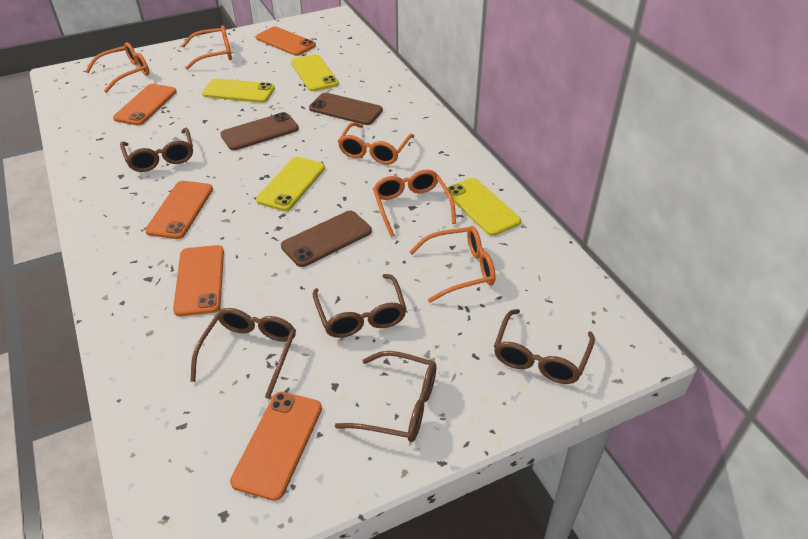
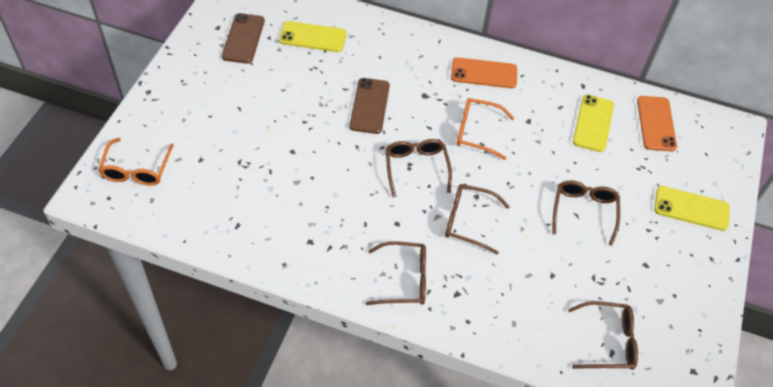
brown phone: [220,112,299,150] [281,210,372,267] [309,93,383,125] = 3 -> [222,13,265,64] [349,78,390,134] = 2
orange glasses: [86,42,149,93] [182,25,232,70] [338,122,414,165] [373,170,456,237] [409,226,496,303] = 5 -> [98,138,174,186] [457,98,514,160] = 2
orange phone: [113,84,177,125] [145,181,213,239] [173,245,224,316] [230,392,322,501] [256,26,316,56] = 5 -> [451,57,517,88] [637,96,677,151] = 2
yellow phone: [202,78,275,103] [256,157,325,211] [291,54,339,91] [445,178,521,236] = 4 -> [279,21,347,52] [573,95,614,152] [654,186,730,231] = 3

